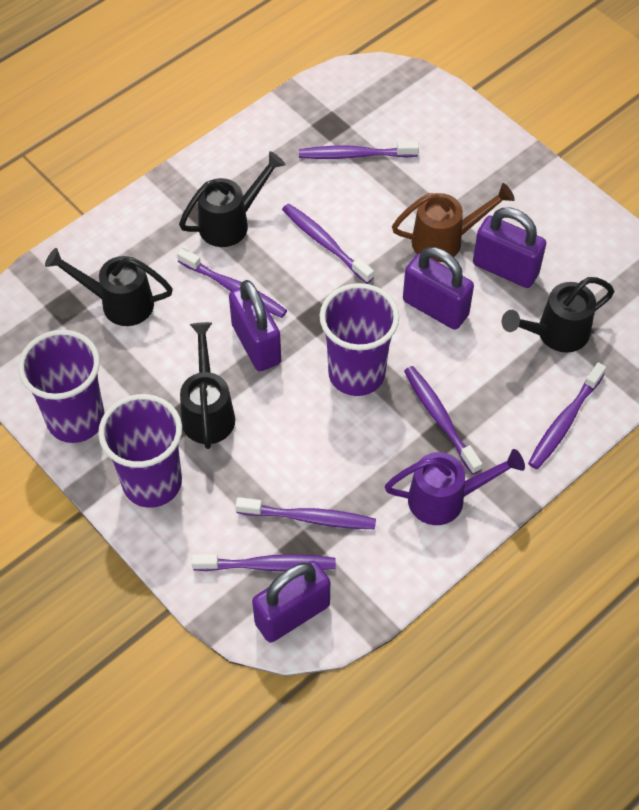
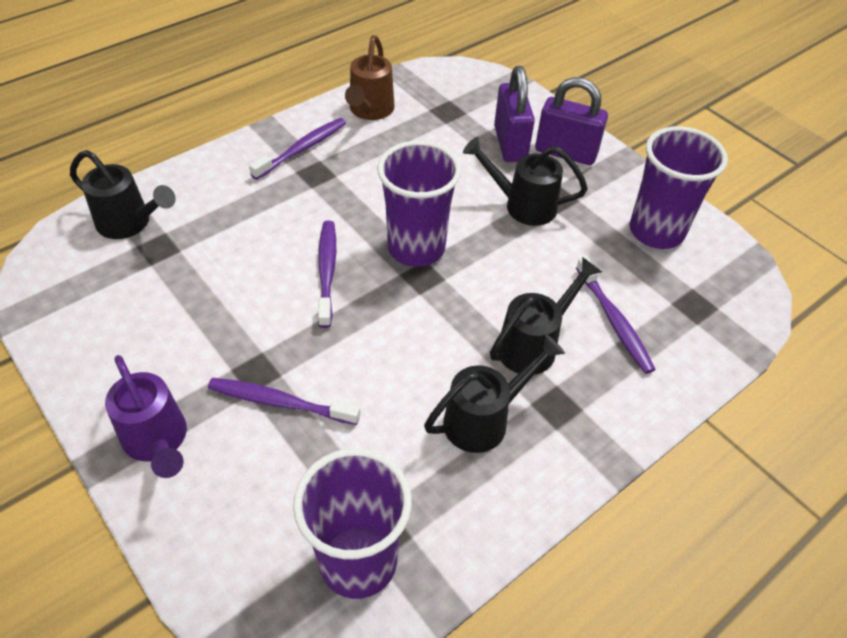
purple padlock: [229,280,281,371] [252,561,330,643] [403,247,474,330] [473,208,546,288] = 4 -> [494,66,535,162] [535,77,608,165] = 2
purple toothbrush: [177,248,287,318] [191,554,336,572] [235,497,376,529] [282,204,374,284] [299,141,419,159] [404,366,482,475] [528,362,606,469] = 7 -> [208,378,360,425] [249,118,346,180] [318,220,336,328] [576,257,656,374] = 4

